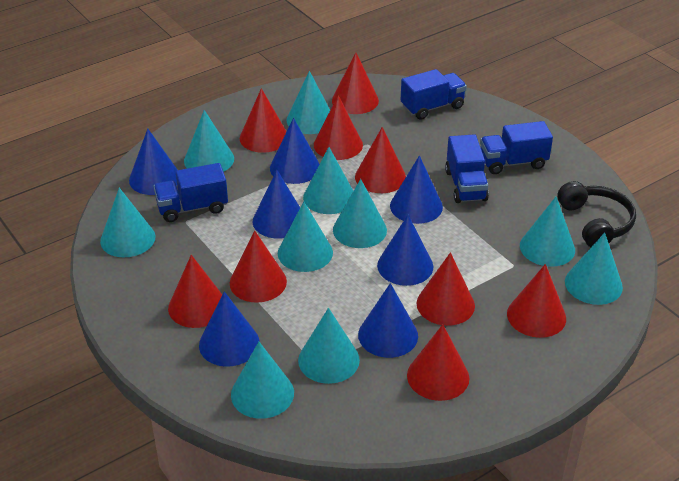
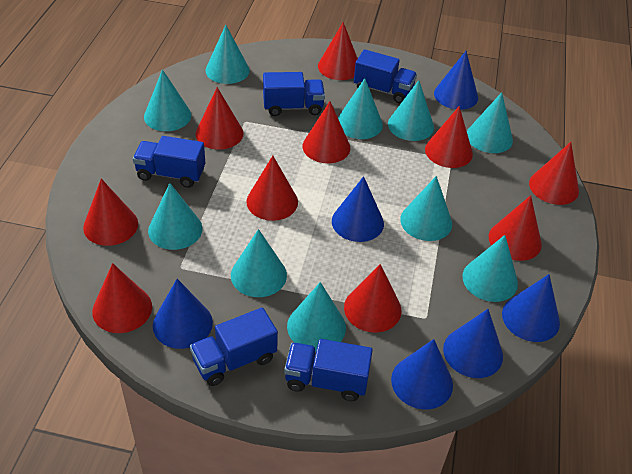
black headphones: [557,181,636,247] = 1 -> none = 0
blue cone: [129,129,178,195] [199,292,260,367] [252,170,300,239] [270,118,319,184] [358,283,418,358] [377,215,433,286] [390,156,443,224] = 7 -> [153,279,213,349] [332,176,384,242] [391,339,453,410] [434,51,478,110] [443,309,503,378] [502,274,560,342] = 6
blue truck: [153,163,228,222] [401,69,467,120] [445,134,489,203] [480,121,553,174] = 4 -> [133,136,205,188] [190,308,278,386] [263,72,325,116] [284,339,373,401] [354,49,417,103] = 5
red cone: [168,255,222,328] [230,230,287,303] [240,88,287,153] [314,95,363,160] [332,52,379,114] [355,127,406,193] [407,324,469,401] [417,252,475,326] [507,264,566,338] = 9 -> [83,179,138,246] [92,263,152,333] [196,87,244,150] [246,156,298,221] [303,101,350,163] [318,22,358,80] [344,264,402,333] [425,106,473,168] [489,195,542,261] [529,142,579,205] = 10

